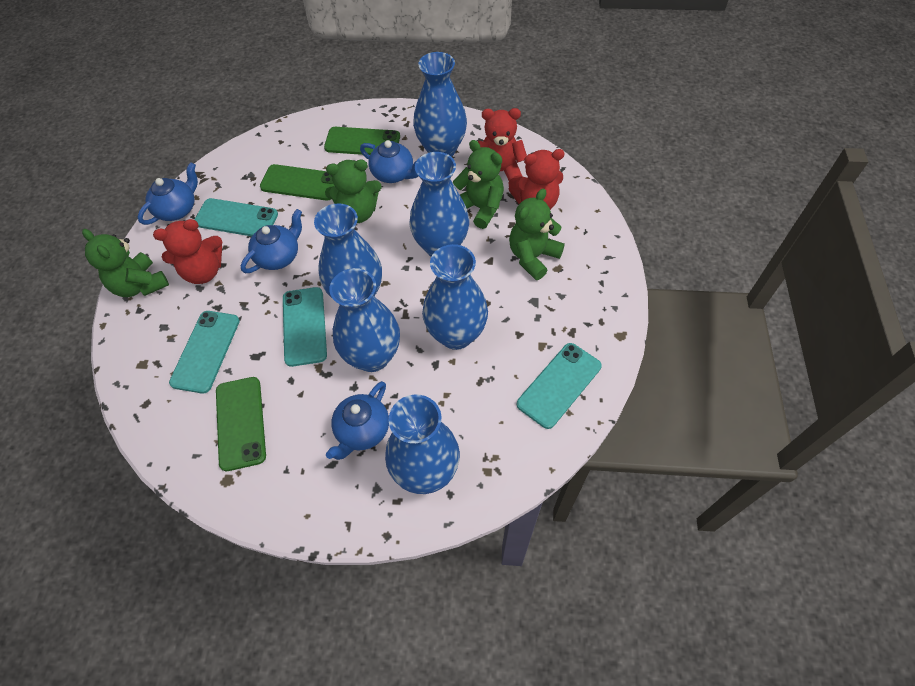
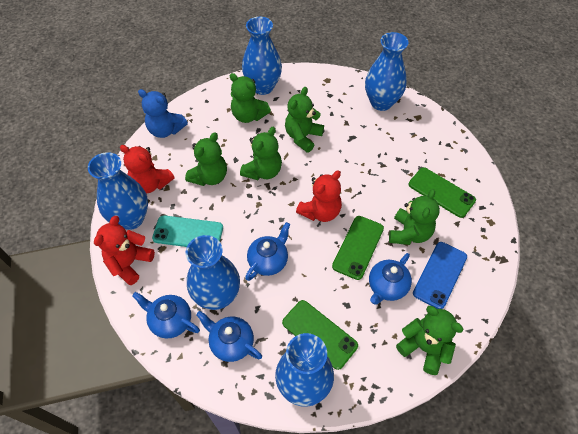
blue phone: none = 0 -> [413,242,467,309] = 1
blue teddy bear: none = 0 -> [138,89,188,138] = 1
blue vase: [314,203,382,298] [329,268,400,372] [385,395,460,494] [409,152,469,257] [413,52,467,157] [422,244,488,350] = 6 -> [88,152,148,230] [186,235,240,310] [242,17,282,95] [275,333,334,407] [365,32,408,111] = 5
green teddy bear: [82,229,169,297] [325,160,382,223] [453,140,504,229] [509,188,565,280] = 4 -> [185,132,227,186] [229,73,271,123] [240,127,282,180] [285,87,324,153] [389,189,440,245] [396,306,464,375] = 6
turquoise phone: [169,311,240,394] [194,198,278,236] [283,287,327,367] [517,343,602,429] = 4 -> [152,215,223,247] = 1

